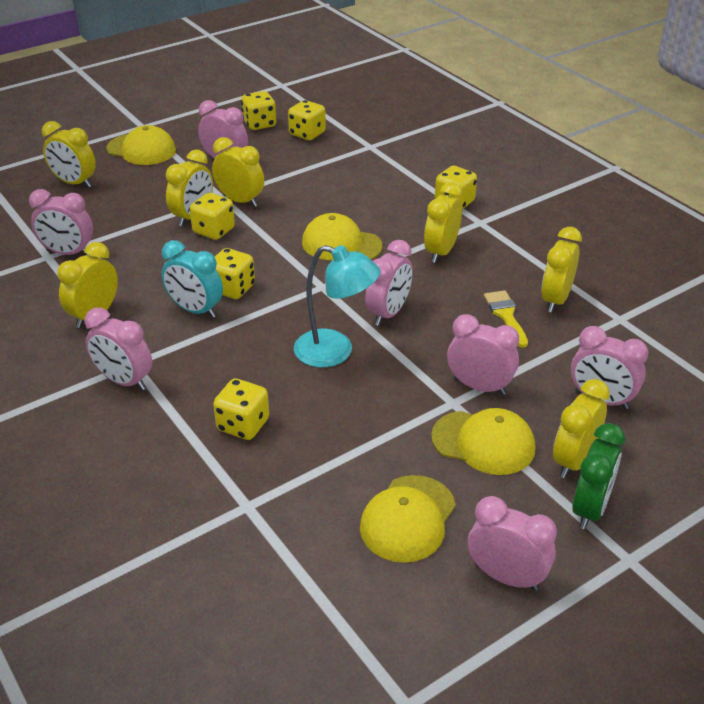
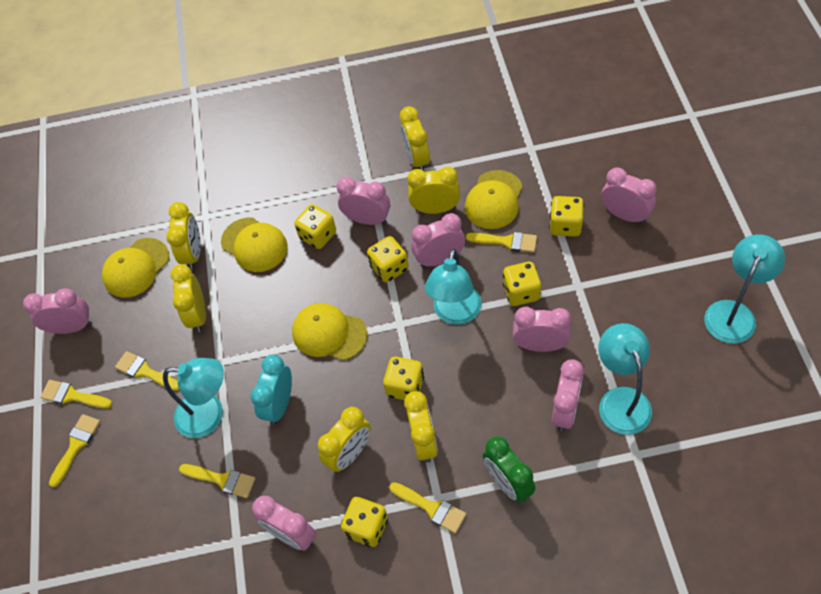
turquoise lamp: [294,245,380,367] = 1 -> [163,358,224,438] [425,248,482,325] [598,323,652,435] [704,234,785,344] = 4
yellow brush: [484,290,528,348] = 1 -> [40,380,112,409] [49,414,101,488] [115,351,180,391] [179,464,256,498] [389,482,466,534] [466,232,537,253] = 6
yellow clock: [42,121,96,188] [57,242,118,328] [166,150,213,227] [212,137,264,207] [424,182,462,263] [541,227,582,312] [553,379,610,478] = 7 -> [166,202,201,270] [171,264,206,332] [318,407,371,472] [400,106,430,171] [404,391,438,463] [407,167,460,214] = 6

